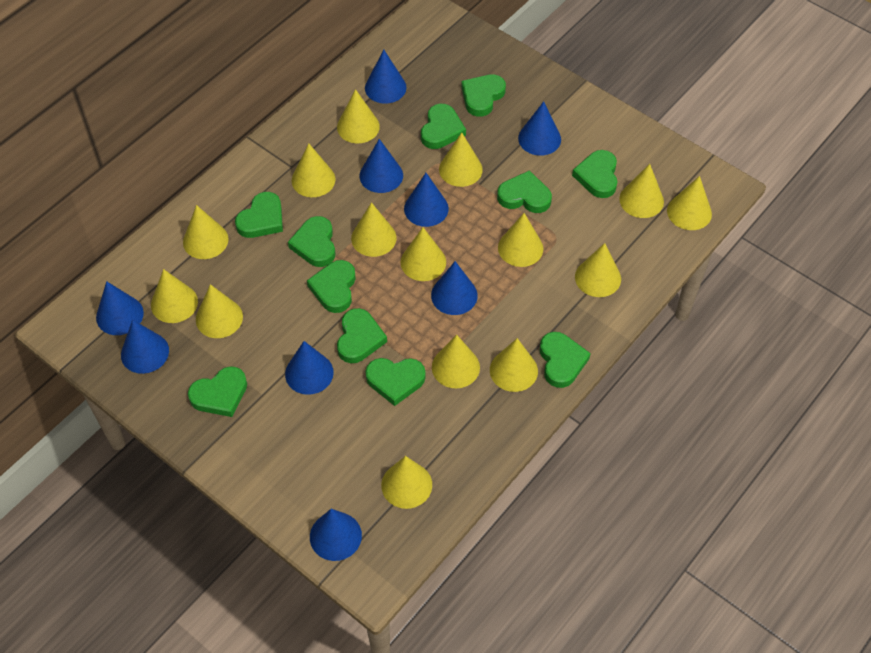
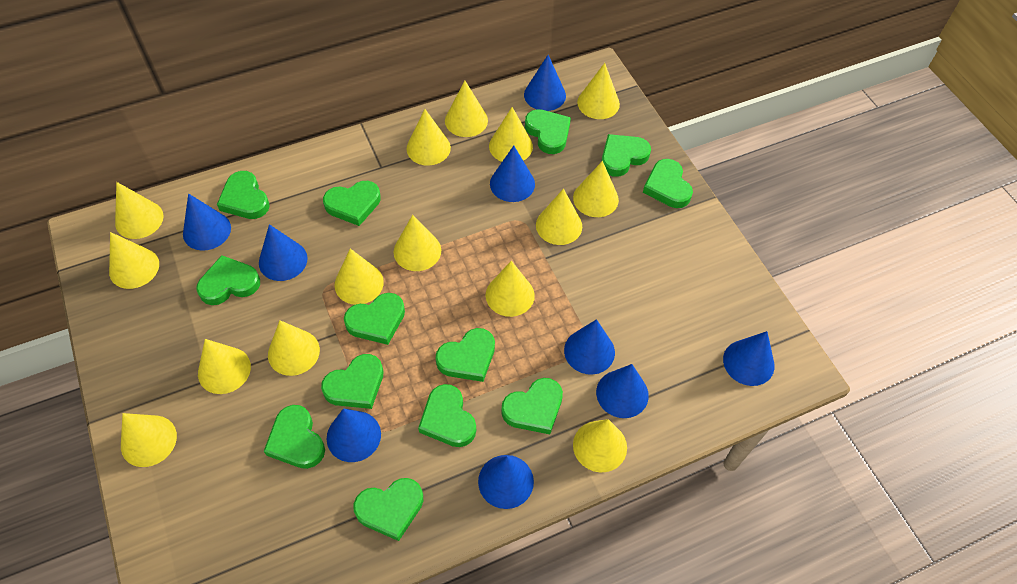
green heart: [188,366,247,417] [235,192,283,238] [288,216,335,267] [307,260,356,313] [337,308,387,363] [365,358,426,406] [421,104,466,149] [461,74,506,117] [497,170,552,213] [540,332,591,388] [572,150,618,198] = 11 -> [196,255,260,305] [217,171,270,219] [264,405,325,469] [321,354,383,409] [323,181,381,226] [344,293,405,345] [353,478,424,541] [418,384,476,447] [436,328,495,382] [501,378,563,434] [525,109,571,154] [601,134,651,177] [643,159,693,208] = 13

